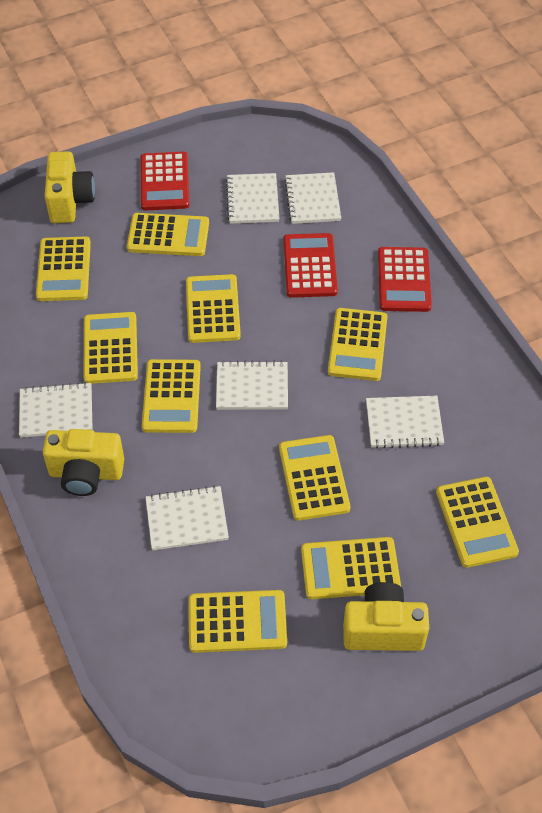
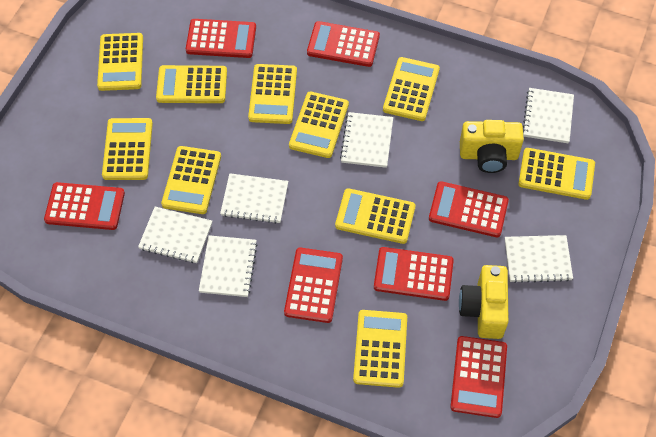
red calculator: [140,152,189,211] [283,233,338,297] [378,247,432,312] = 3 -> [44,182,125,230] [186,19,256,58] [284,248,343,323] [307,21,380,67] [374,247,454,301] [429,181,509,237] [450,336,507,418] = 7
yellow camera: [43,429,124,496] [45,151,95,223] [343,582,429,651] = 3 -> [459,265,509,339] [460,120,524,173] = 2

